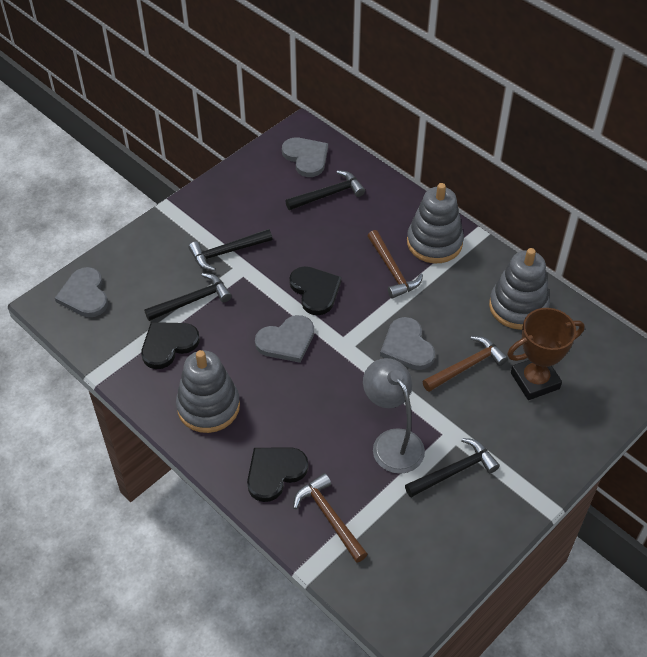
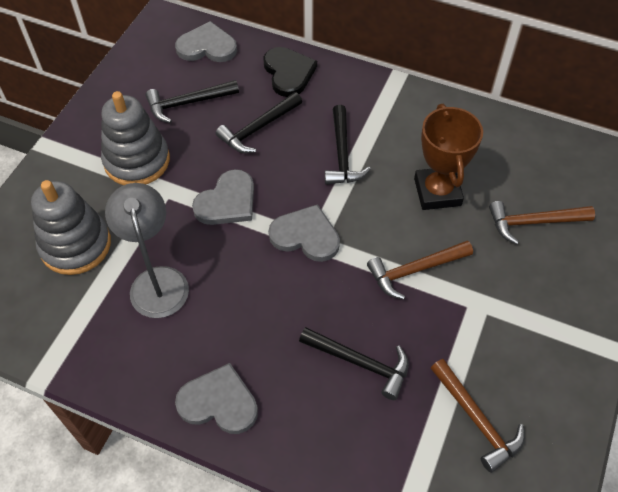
black heart: [141,322,200,369] [247,447,308,502] [289,266,341,315] = 3 -> [263,47,317,97] = 1
grey stacking toy: [176,350,240,433] [407,183,464,263] [489,248,550,330] = 3 -> [31,180,111,275] [101,91,170,185] = 2

